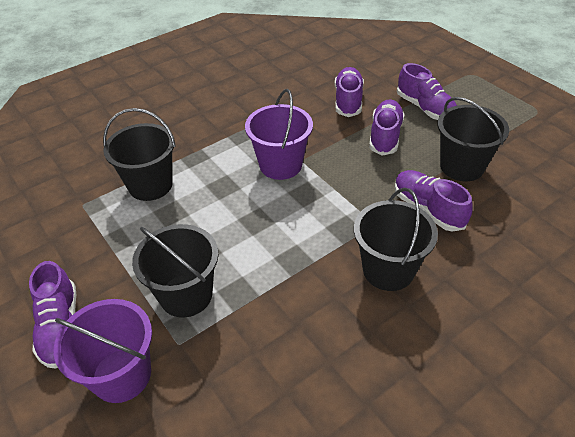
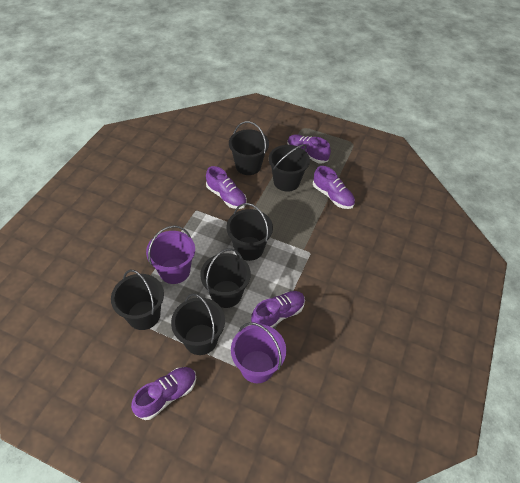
black bucket: [103,108,176,201] [132,224,219,318] [354,188,438,291] [438,97,509,181] = 4 -> [111,270,164,330] [171,293,225,355] [200,248,251,308] [226,203,273,261] [229,121,269,175] [269,144,310,192] = 6

